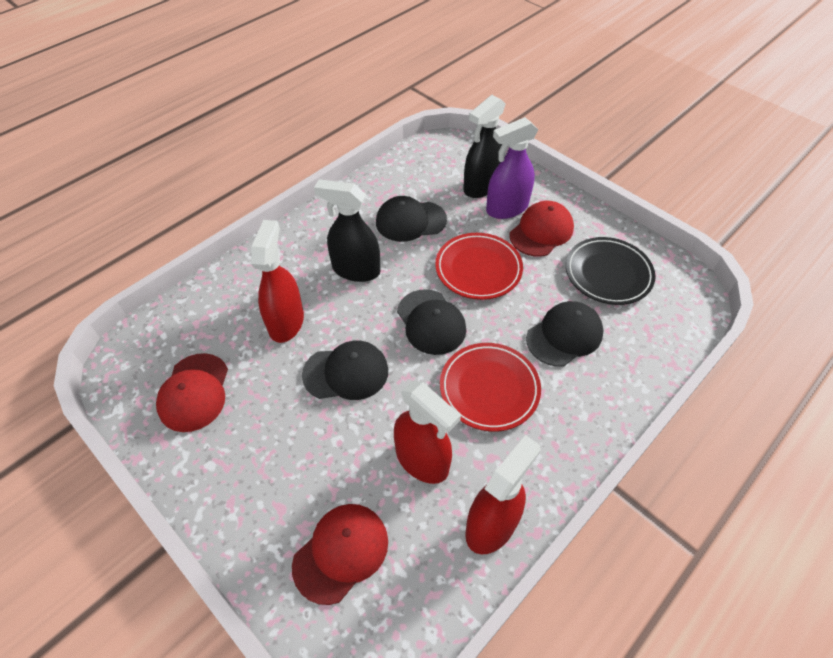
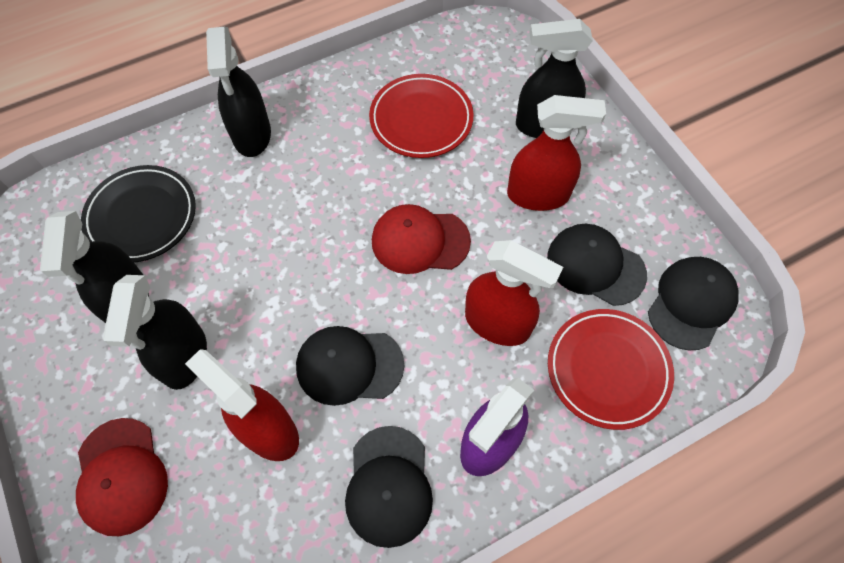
black spray bottle: [314,179,380,282] [463,95,506,198] = 2 -> [40,211,149,323] [103,275,207,390] [206,27,271,157] [516,19,593,138] = 4
red cap: [156,353,228,432] [292,504,388,605] [510,201,574,257] = 3 -> [76,418,168,536] [372,204,471,274] = 2

